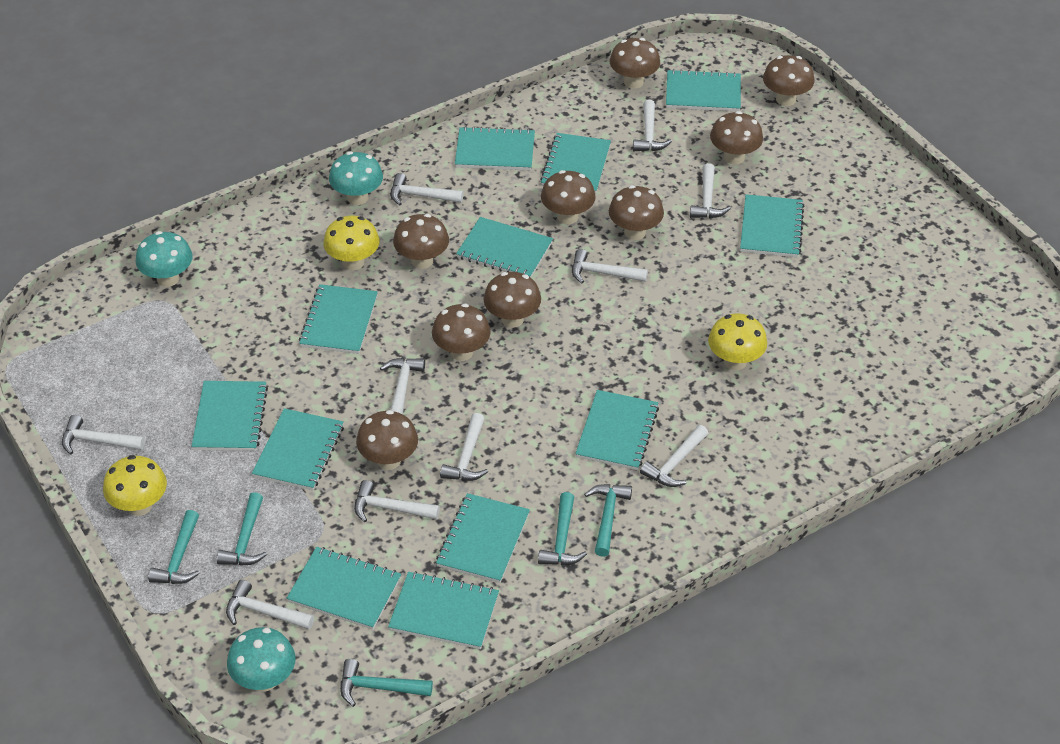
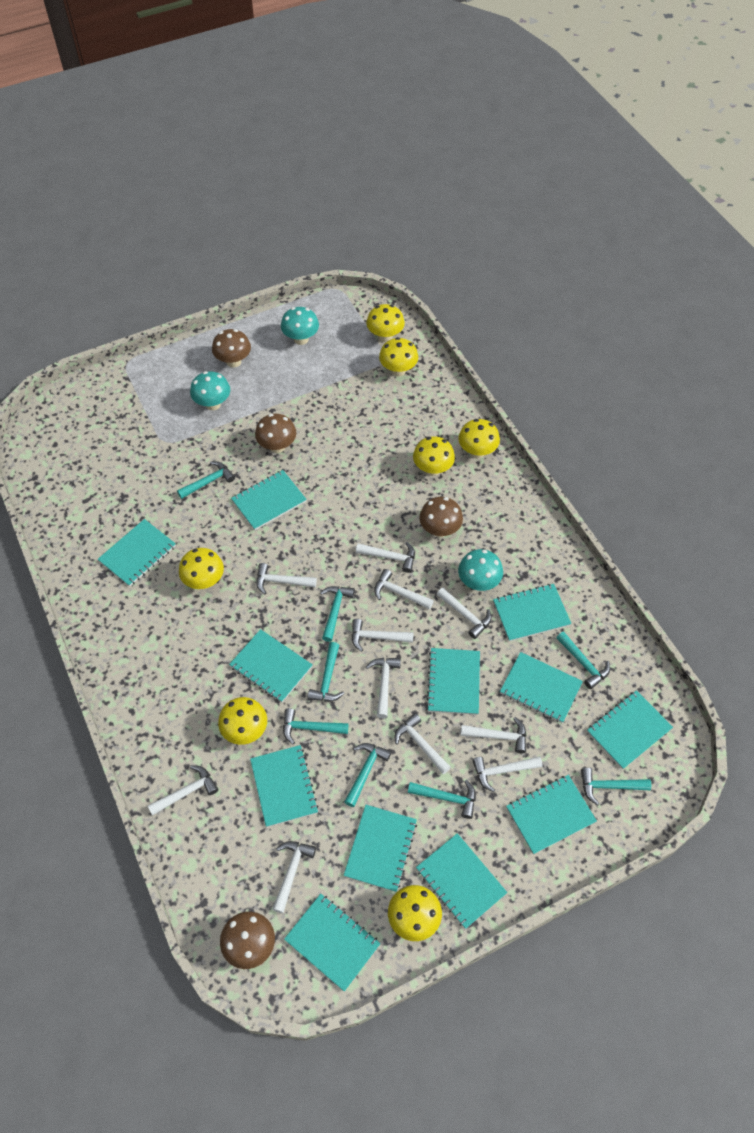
brown mushroom: [356,410,418,470] [393,214,449,269] [432,304,491,361] [484,272,541,328] [541,170,596,224] [609,185,664,240] [610,38,660,88] [710,111,763,165] [763,55,814,106] = 9 -> [212,329,251,368] [220,912,275,969] [255,414,296,453] [419,497,463,537] = 4
turquoise hammer: [148,510,200,584] [217,492,267,566] [340,659,433,707] [538,492,587,565] [584,484,632,557] = 5 -> [177,461,235,499] [283,708,348,744] [308,642,344,702] [320,586,355,642] [344,743,391,807] [408,780,476,819] [556,632,610,689] [581,768,651,805] = 8
white hammer: [62,415,145,455] [226,580,314,630] [354,480,440,522] [380,358,425,414] [390,173,463,205] [440,413,488,481] [572,249,648,283] [633,100,672,151] [640,425,708,487] [690,163,731,218] = 10 -> [148,765,218,815] [256,563,317,594] [272,841,316,914] [352,619,414,652] [356,542,415,573] [366,658,401,718] [374,569,434,609] [395,713,451,774] [437,588,492,639] [461,717,526,753] [472,756,542,792] = 11
yellow mushroom: [103,455,167,516] [323,216,380,270] [708,313,767,370] = 3 -> [179,548,224,589] [218,697,267,745] [366,304,405,342] [379,337,418,376] [388,885,442,941] [413,436,455,476] [458,419,500,458] = 7

